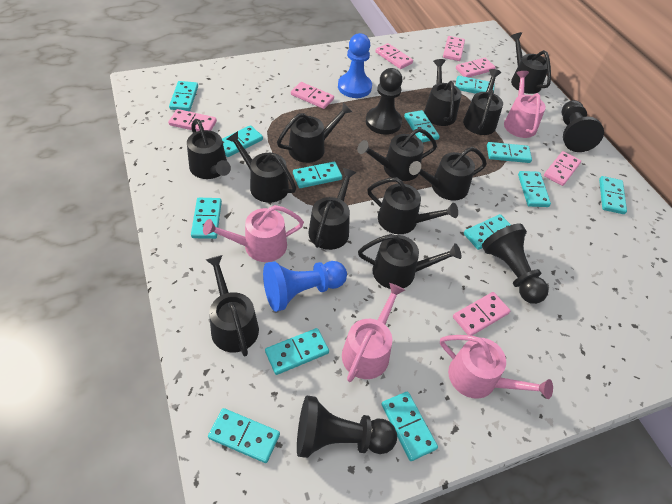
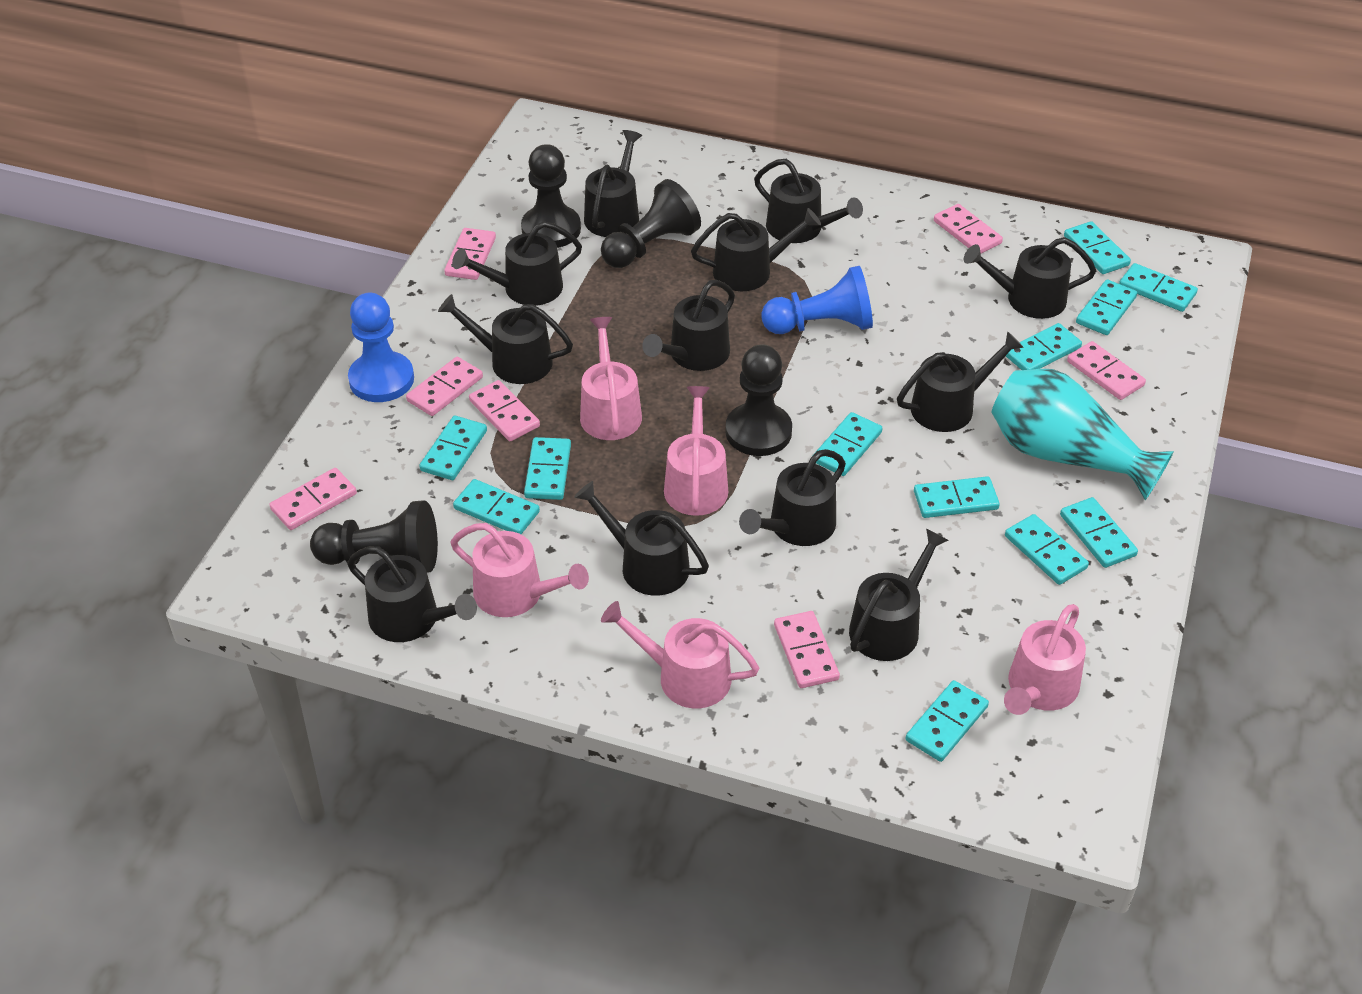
pink watering can: [203,205,304,262] [342,283,405,382] [440,335,553,399] [504,71,546,138] = 4 -> [450,523,589,617] [580,317,642,440] [601,601,759,708] [664,386,728,516] [1004,604,1086,715] = 5
turquoise domino: [169,81,198,111] [191,198,222,239] [208,408,280,463] [222,125,263,157] [265,328,329,375] [293,162,342,188] [381,391,438,461] [404,110,440,142] [456,76,495,94] [464,214,511,250] [487,142,532,163] [518,171,551,207] [599,176,627,214] = 13 -> [419,415,487,480] [453,479,540,534] [524,437,571,500] [813,412,882,476] [906,680,989,762] [914,476,1000,518] [1005,514,1089,585] [1006,323,1082,370] [1060,497,1138,568] [1064,221,1131,274] [1076,280,1137,335] [1119,263,1198,312] = 12
turquoise vase: none = 0 -> [992,369,1174,500] = 1

